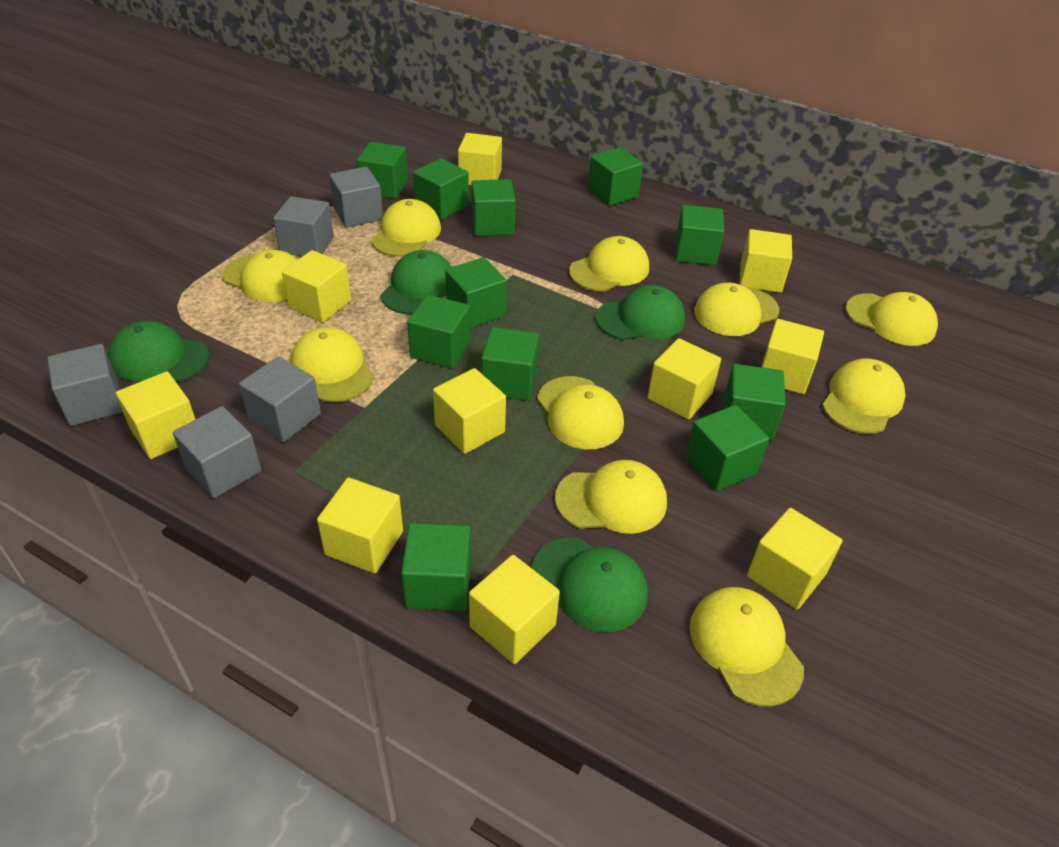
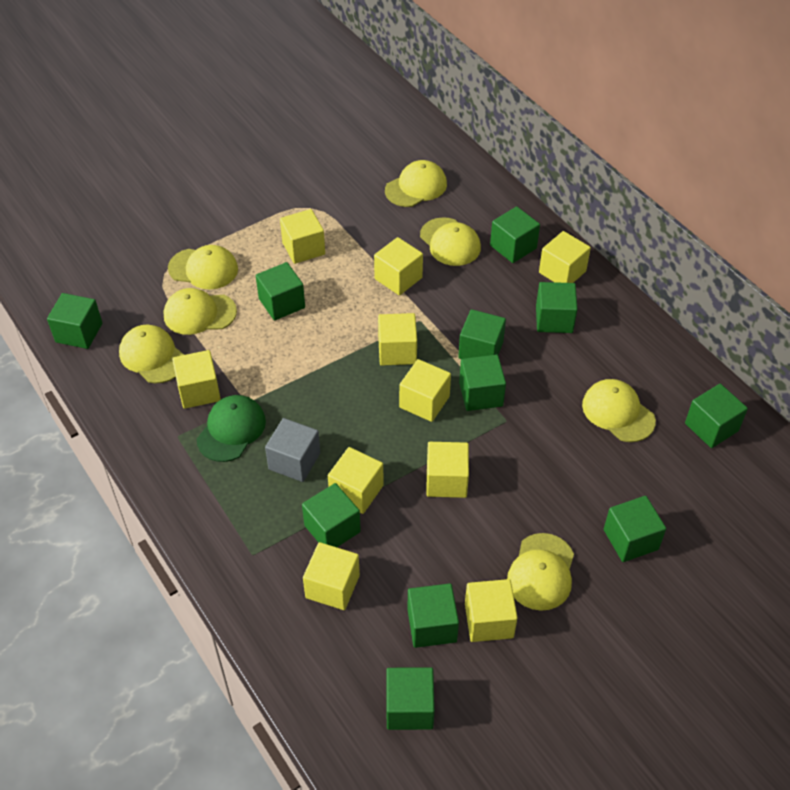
green cap: [108,321,209,383] [381,250,451,314] [531,537,648,632] [596,285,685,340] = 4 -> [197,395,266,462] = 1
grey cube: [47,344,123,426] [173,406,261,498] [239,356,321,442] [273,196,334,257] [329,167,383,228] = 5 -> [265,418,320,482] = 1
yellow cap: [222,250,298,302] [290,327,374,402] [372,199,441,257] [537,376,624,449] [555,460,667,534] [569,236,649,292] [689,587,804,707] [694,283,779,336] [822,358,906,434] [845,292,938,346] = 10 -> [119,325,184,383] [164,288,237,335] [168,245,238,290] [385,160,447,207] [420,217,481,266] [507,533,574,611] [582,379,656,442] = 7

